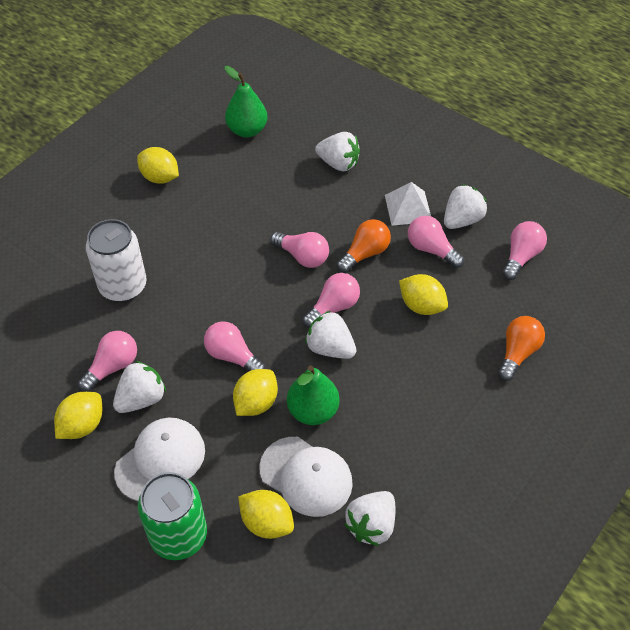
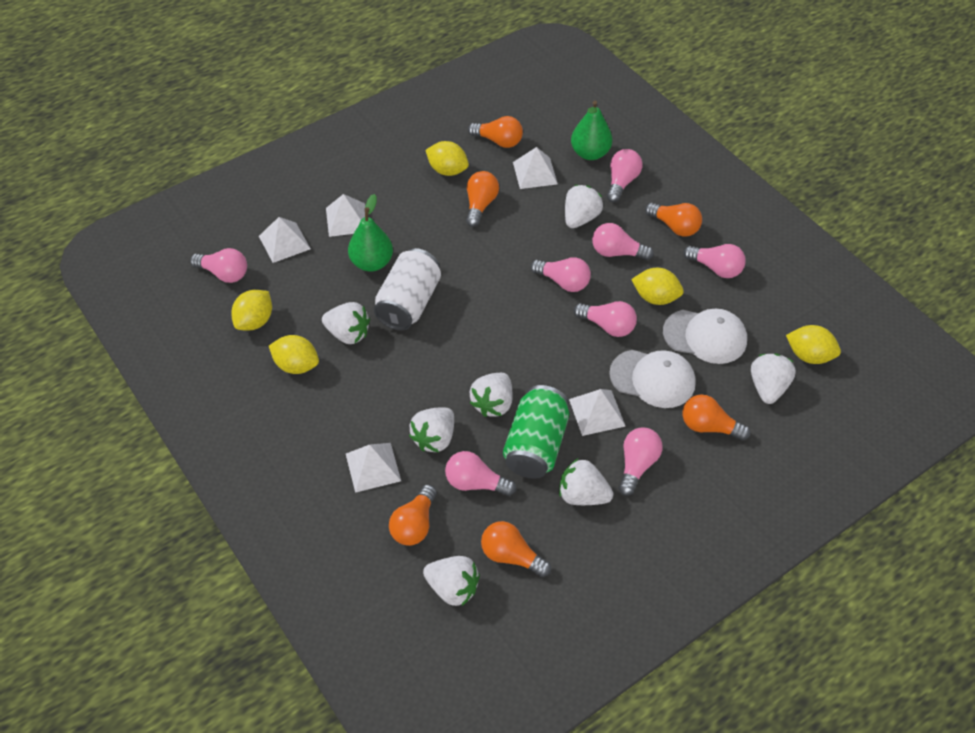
orange light bulb: [337,219,391,273] [498,316,545,381] = 2 -> [389,484,437,546] [466,171,499,227] [468,116,523,148] [481,521,551,577] [645,203,702,237] [682,395,750,441] = 6
pink light bulb: [78,331,137,392] [204,321,266,371] [270,232,329,268] [302,273,360,328] [408,216,464,268] [502,221,547,280] = 6 -> [190,248,247,283] [445,451,516,496] [531,257,591,292] [574,301,637,337] [592,223,654,260] [607,149,642,202] [619,427,663,496] [683,244,746,278] = 8
white pyramid: [385,182,431,226] = 1 -> [259,217,311,263] [326,194,365,237] [346,443,401,493] [513,147,558,189] [569,389,626,436] = 5
white strawberry: [113,361,166,413] [305,311,356,359] [315,132,360,171] [344,491,395,546] [444,184,487,229] = 5 -> [322,302,370,344] [409,407,454,452] [423,556,480,606] [470,373,512,417] [559,459,613,505] [565,185,603,228] [751,354,796,404] = 7

